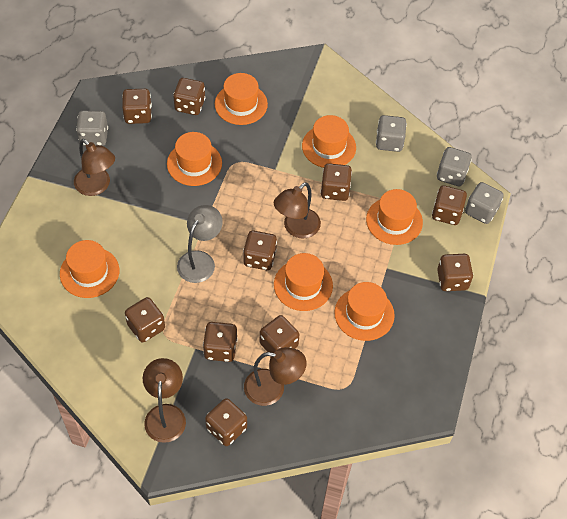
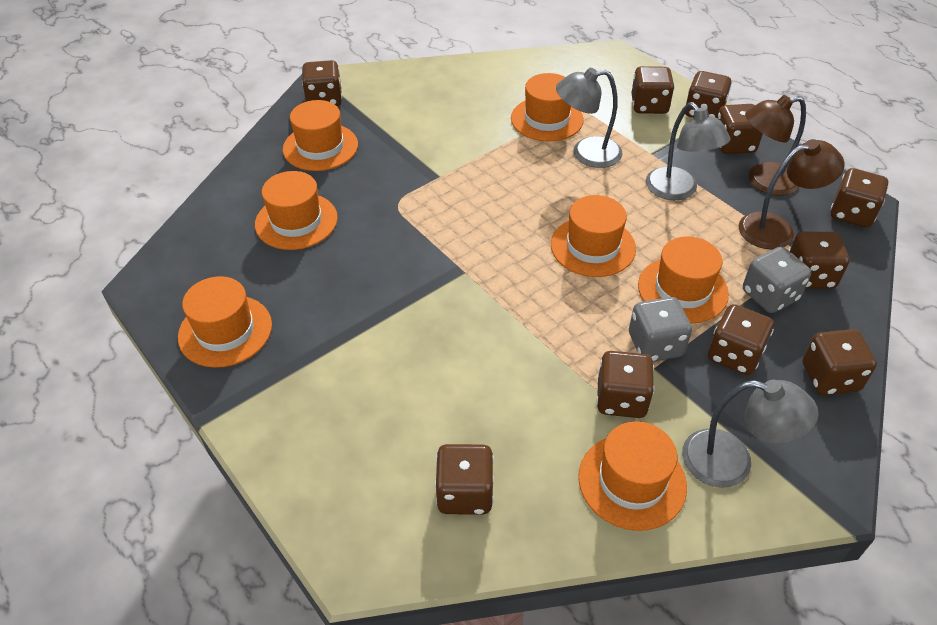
brown lamp: [74,139,115,196] [143,358,186,443] [244,347,307,406] [274,182,321,239] = 4 -> [738,139,845,250] [745,95,806,196] = 2
grey dice: [76,111,108,146] [376,115,407,152] [437,147,472,186] [465,182,504,224] = 4 -> [629,297,692,362] [743,247,811,313] = 2
grey lamp: [177,205,223,283] = 1 -> [556,68,623,168] [646,102,731,200] [682,380,818,488] = 3

